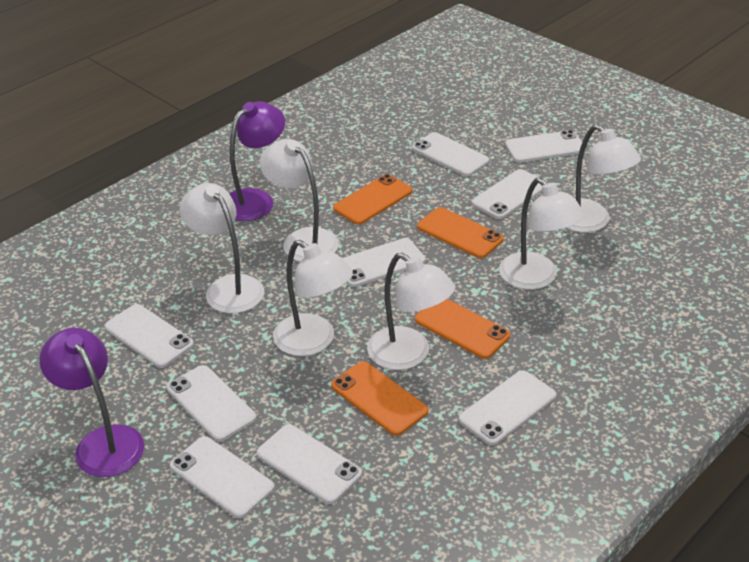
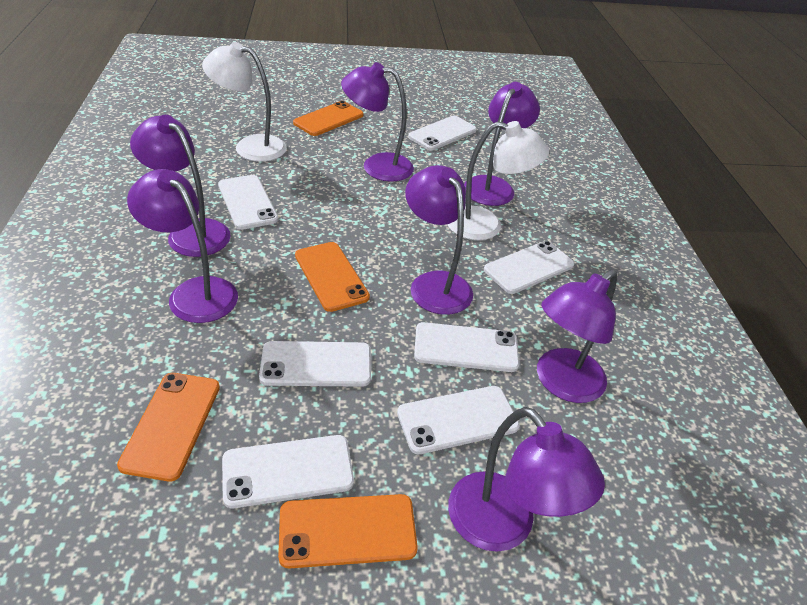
purple lamp: [39,328,144,477] [230,101,285,221] = 2 -> [127,169,238,323] [130,115,231,257] [341,62,414,182] [405,165,473,315] [448,407,605,552] [464,82,540,206] [537,269,617,403] = 7
white lamp: [180,183,264,313] [260,139,339,262] [273,240,353,356] [367,253,455,370] [499,178,585,290] [566,124,641,232] = 6 -> [202,42,287,162] [447,121,549,240] = 2
white phone: [104,304,194,368] [167,365,256,442] [170,436,274,518] [257,424,362,504] [342,238,426,287] [412,132,489,176] [459,370,556,445] [472,169,548,219] [505,130,586,163] = 9 -> [218,175,278,230] [222,435,354,508] [259,341,371,387] [397,386,520,454] [408,116,477,151] [414,322,519,372] [484,241,575,294] = 7

